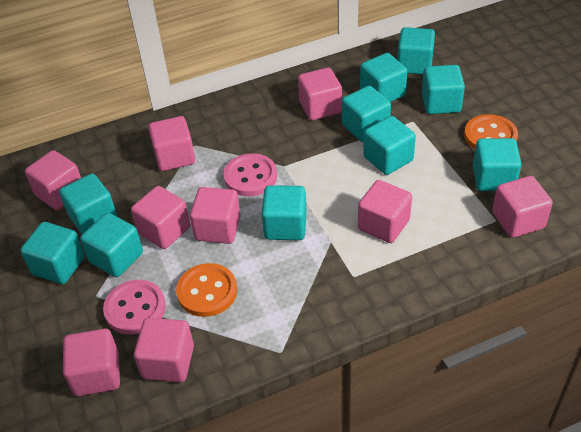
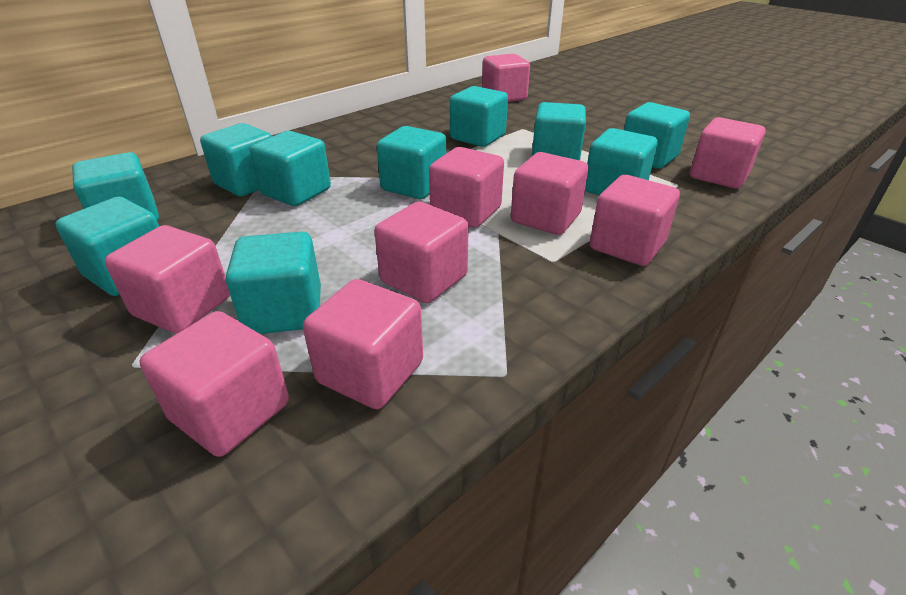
orange button: [176,263,237,317] [464,114,518,150] = 2 -> none = 0
pink button: [103,280,166,335] [223,153,277,196] = 2 -> none = 0

